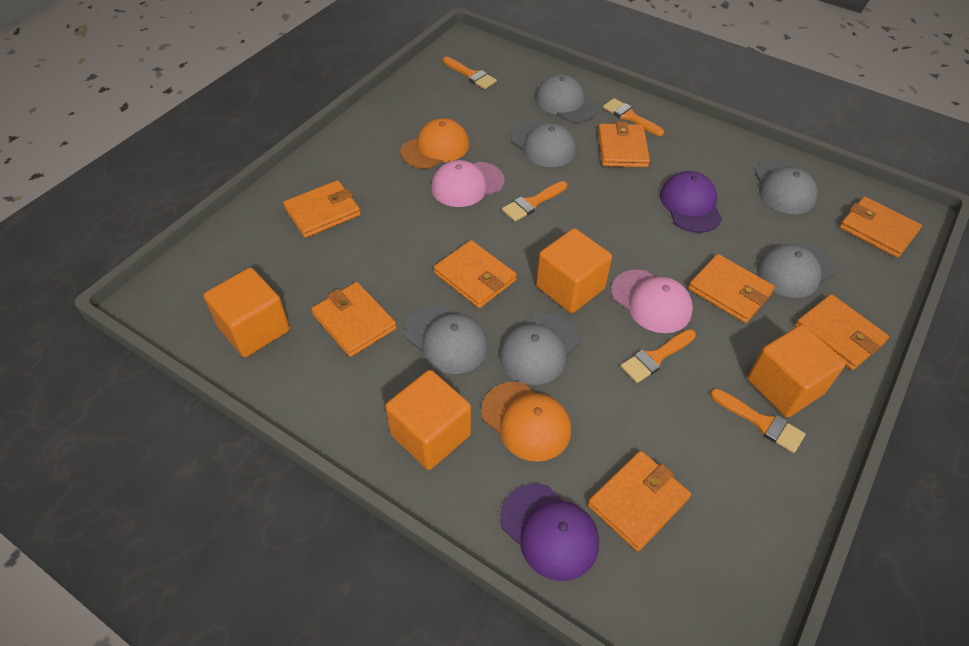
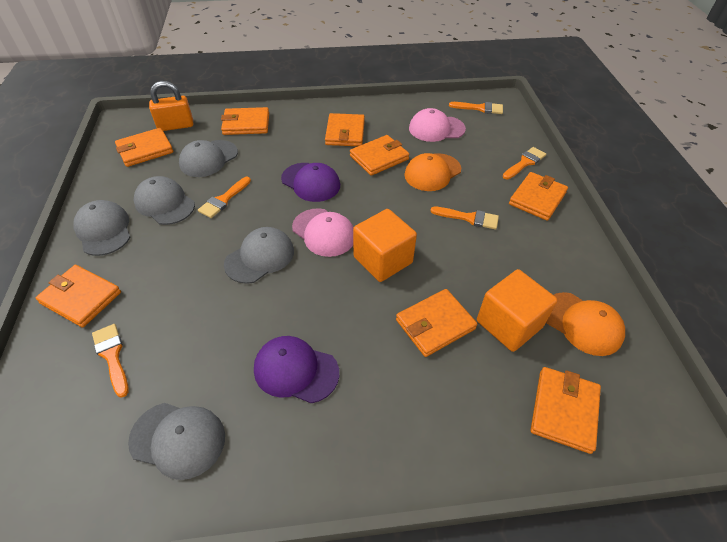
grey cap: [405,306,488,374] [500,313,579,385] [511,122,576,167] [535,74,598,123] [755,161,818,214] [757,242,836,298] = 6 -> [74,200,130,256] [128,403,225,480] [134,176,195,225] [179,140,238,177] [224,227,294,284] = 5
orange cube: [204,268,290,357] [385,370,471,470] [536,228,612,313] [747,325,846,417] = 4 -> [353,209,417,282] [477,269,558,352] = 2
orange padlock: none = 0 -> [149,81,193,131] = 1

